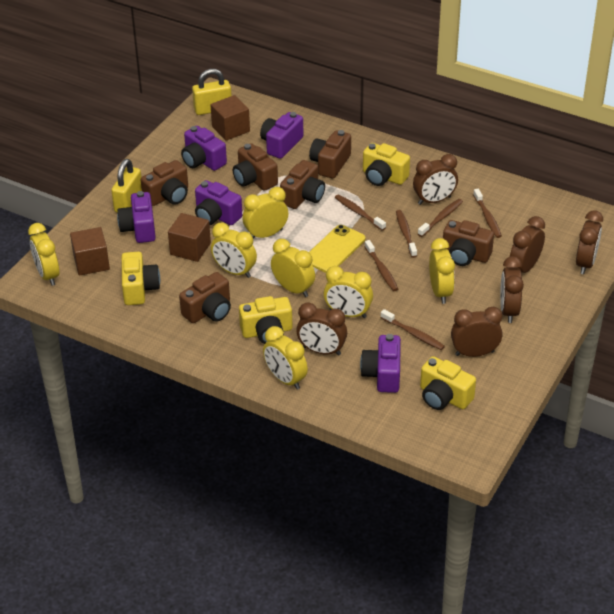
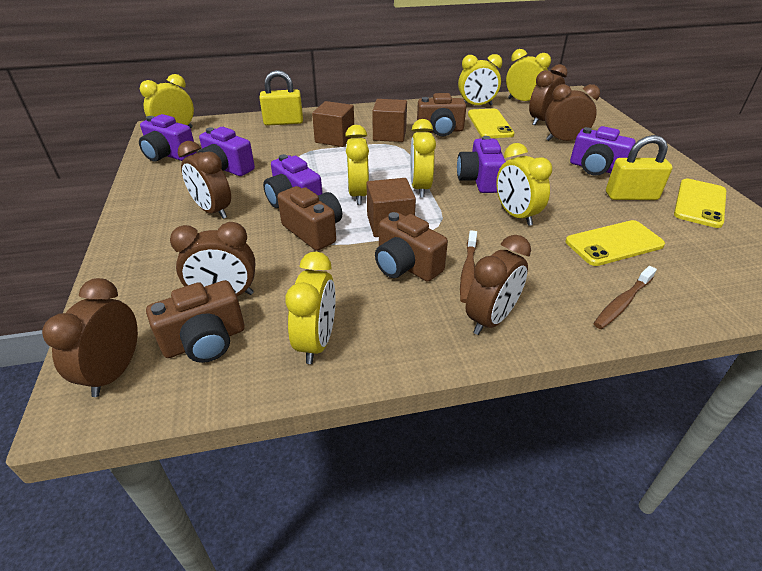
brown camera: [141,160,188,206] [179,272,231,323] [233,143,278,191] [280,160,325,209] [309,130,351,178] [443,220,494,266] = 6 -> [146,280,245,363] [277,186,342,251] [375,212,448,282] [417,93,466,137] = 4
brown toothbrush: [335,194,386,231] [365,240,398,291] [380,309,445,350] [396,210,417,258] [418,199,463,237] [473,189,502,238] = 6 -> [460,230,477,303] [593,266,657,329] = 2
yellow camera: [122,252,160,305] [239,296,292,344] [363,143,410,186] [420,356,476,410] = 4 -> none = 0
yellow phone: [309,225,365,273] = 1 -> [468,109,514,138] [566,220,665,266] [674,179,726,228] = 3

